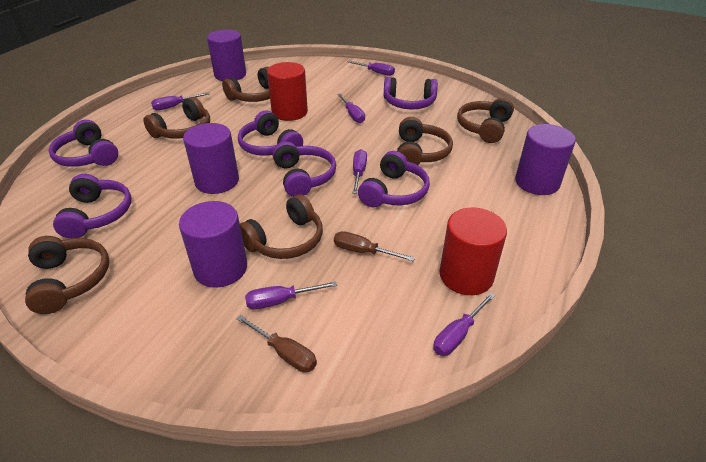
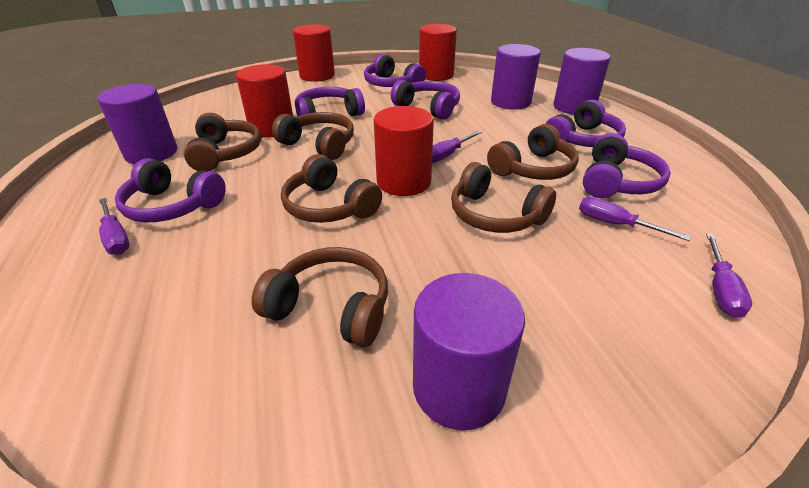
brown screwdriver: [236,315,317,372] [334,231,415,261] = 2 -> none = 0
purple screwdriver: [151,92,209,110] [245,281,338,309] [337,93,365,123] [348,61,395,76] [353,149,367,194] [433,293,495,356] = 6 -> [99,198,130,255] [432,131,482,163] [579,197,691,241] [706,234,752,318] = 4
red cylinder: [267,62,308,121] [440,207,507,295] = 2 -> [236,64,293,138] [293,24,335,82] [374,106,434,196] [419,24,457,81] = 4

